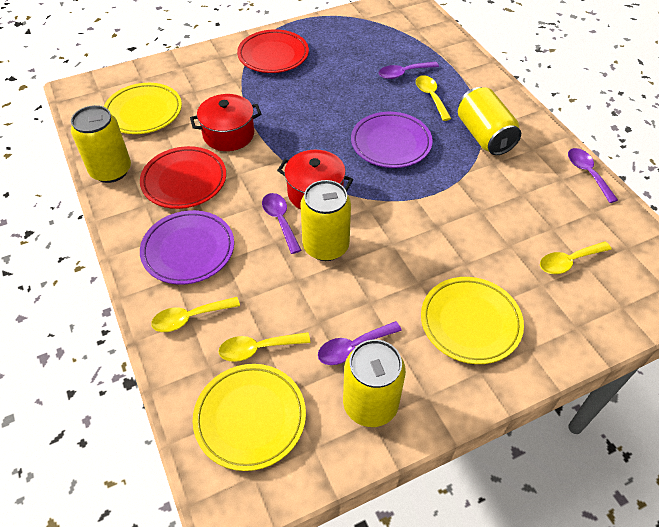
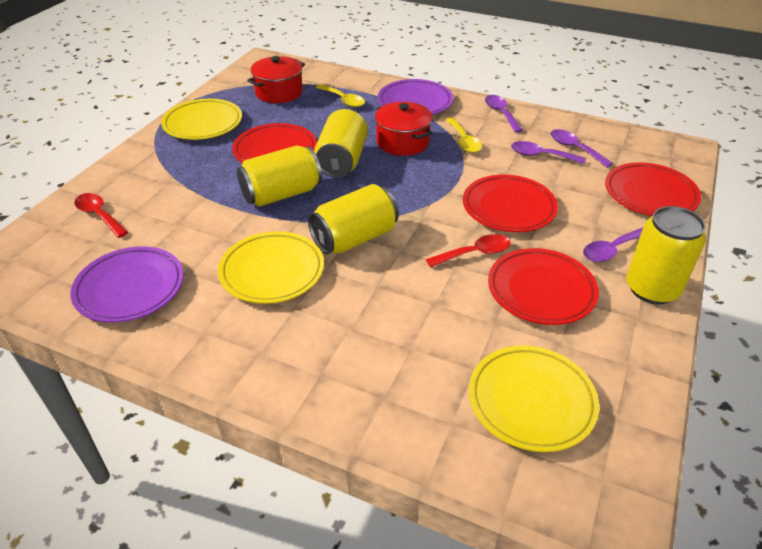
red plate: [140,146,226,209] [237,29,309,73] = 2 -> [232,123,317,163] [463,175,558,232] [488,248,599,325] [605,162,701,216] = 4
red spoon: none = 0 -> [74,193,128,238] [426,234,511,267] = 2
yellow spoon: [151,297,240,332] [219,332,310,362] [416,75,451,121] [540,242,612,274] = 4 -> [315,84,365,107] [446,118,482,153] = 2

